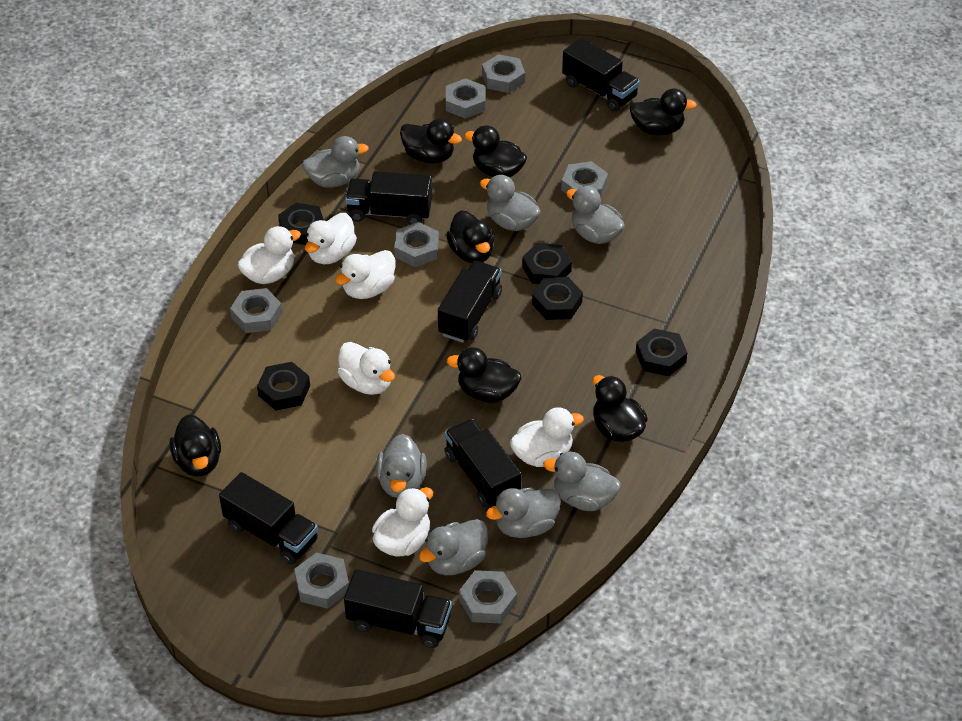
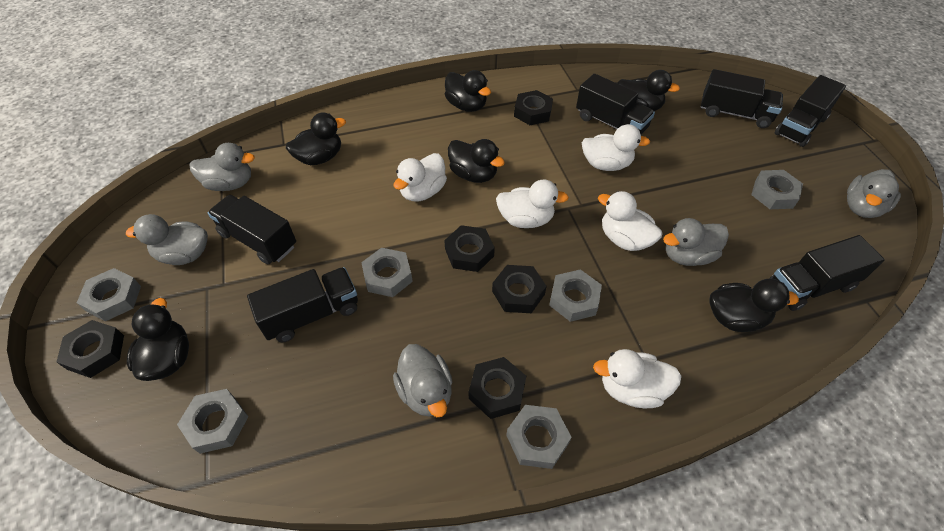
black duck: [170,414,221,477] [400,119,462,164] [446,210,494,263] [447,347,521,403] [464,125,527,177] [592,375,648,442] [629,88,697,135] = 7 -> [127,298,189,381] [286,112,346,165] [445,70,491,112] [448,139,505,183] [618,70,680,111] [710,278,799,332] = 6
grey duck: [302,136,369,188] [376,434,427,498] [419,519,488,575] [480,175,541,231] [486,488,561,538] [543,452,621,511] [566,186,625,244] = 7 -> [126,214,208,265] [190,143,255,191] [393,344,452,417] [663,218,729,266] [847,169,901,218] = 5
grey nut: [230,288,282,333] [294,552,349,609] [394,222,439,267] [446,78,485,119] [459,570,517,623] [482,54,525,93] [561,161,608,198] = 7 -> [77,268,141,321] [177,389,249,454] [361,248,413,297] [506,405,572,469] [549,269,602,322] [751,170,803,209] = 6
white duck: [237,226,301,284] [305,213,357,264] [335,250,395,299] [338,342,395,395] [372,487,433,557] [510,407,584,467] = 6 -> [394,153,447,201] [496,180,569,228] [582,124,650,171] [593,349,681,408] [598,191,662,251] = 5

